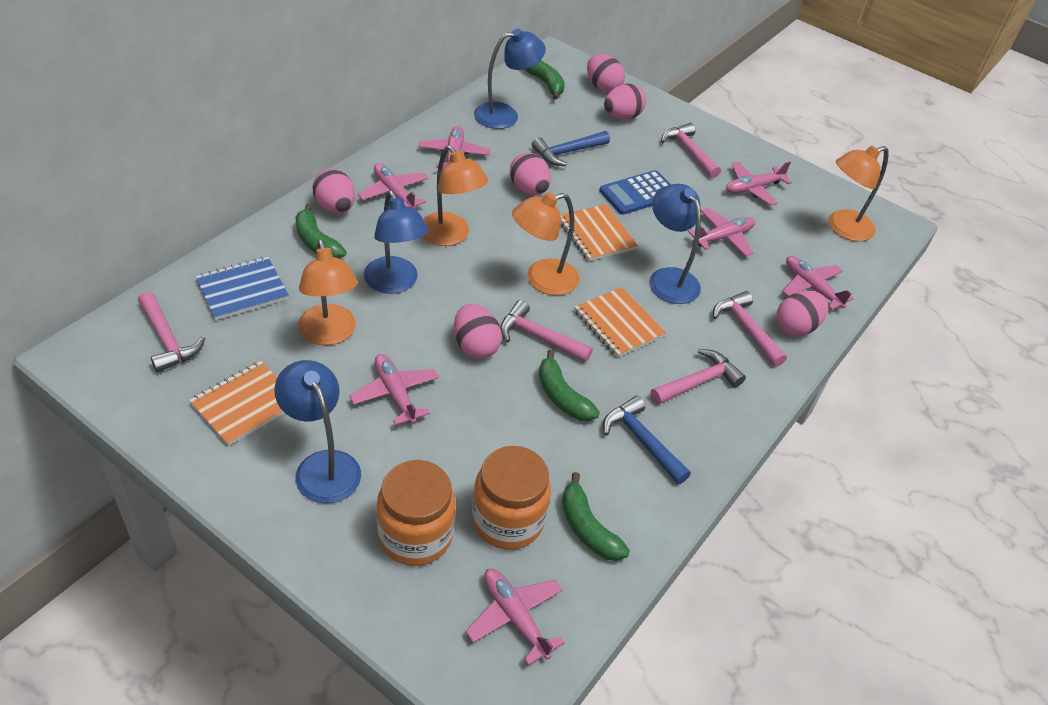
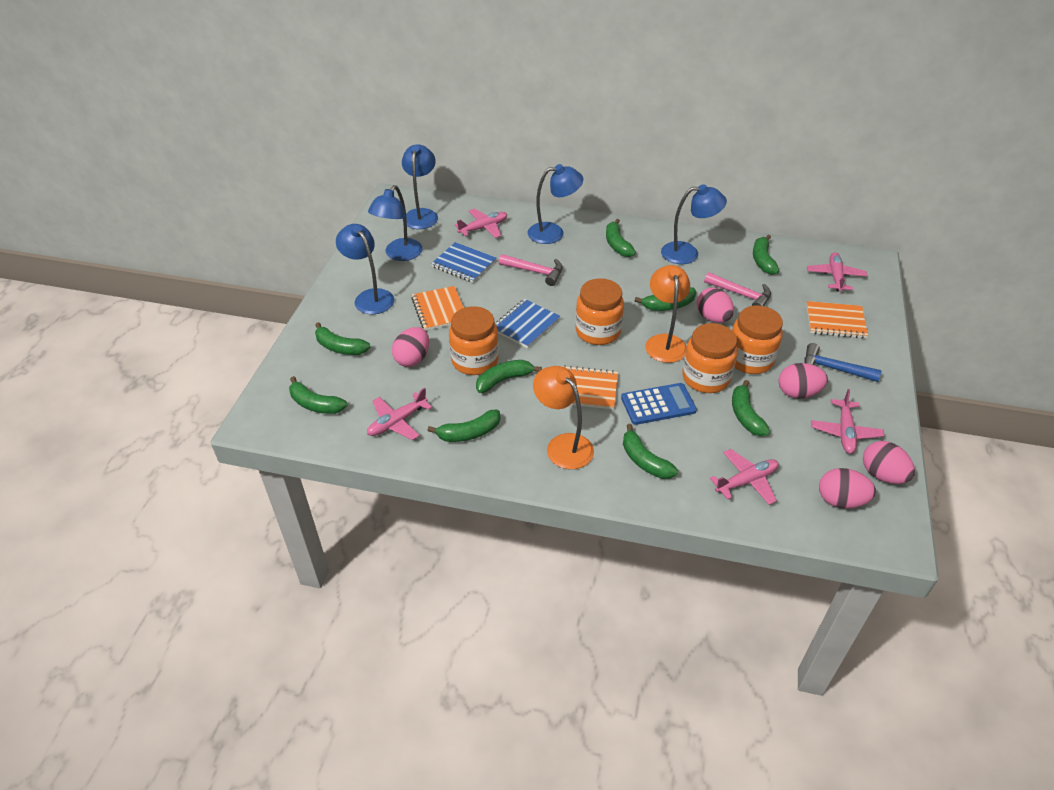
blue hammer: [532,131,610,166] [603,396,691,484] = 2 -> [804,343,882,382] = 1
blue lamp: [274,360,361,504] [364,190,428,294] [474,29,546,129] [649,184,701,304] = 4 -> [336,224,394,314] [368,185,423,261] [402,144,438,229] [528,164,583,244] [661,184,727,264] = 5
blue notebook: [195,257,289,320] = 1 -> [431,242,497,283] [495,299,561,348] = 2
green banana: [295,203,346,259] [525,60,565,100] [539,349,600,421] [562,472,630,561] = 4 -> [289,376,347,414] [315,322,370,355] [427,410,501,442] [476,360,542,393] [606,219,636,257] [623,424,678,479] [635,287,696,311] [732,380,770,436] [753,235,779,275] = 9
orange jar: [376,460,456,566] [472,446,551,550] = 2 -> [449,306,499,375] [575,278,624,345] [682,323,738,393] [732,305,783,374] = 4
orange lamp: [298,239,358,345] [422,145,488,246] [512,192,580,295] [828,145,889,242] = 4 -> [533,366,594,469] [645,265,690,363] = 2
pink egg: [312,169,355,213] [454,304,502,359] [510,153,551,195] [587,54,625,93] [604,84,646,120] [777,291,828,336] = 6 -> [392,327,429,367] [697,288,734,323] [779,363,828,399] [819,468,876,509] [863,441,915,484] = 5
pink hammer: [138,291,205,373] [500,300,593,362] [650,349,746,405] [661,123,721,178] [713,291,787,367] = 5 -> [499,254,563,286] [704,272,771,306] = 2
pink plane: [349,354,439,425] [358,163,428,209] [419,126,490,168] [465,569,565,665] [687,208,755,256] [726,161,792,206] [782,256,854,310] = 7 -> [367,388,432,440] [455,209,507,238] [710,449,779,505] [807,252,867,292] [811,389,884,454] = 5

